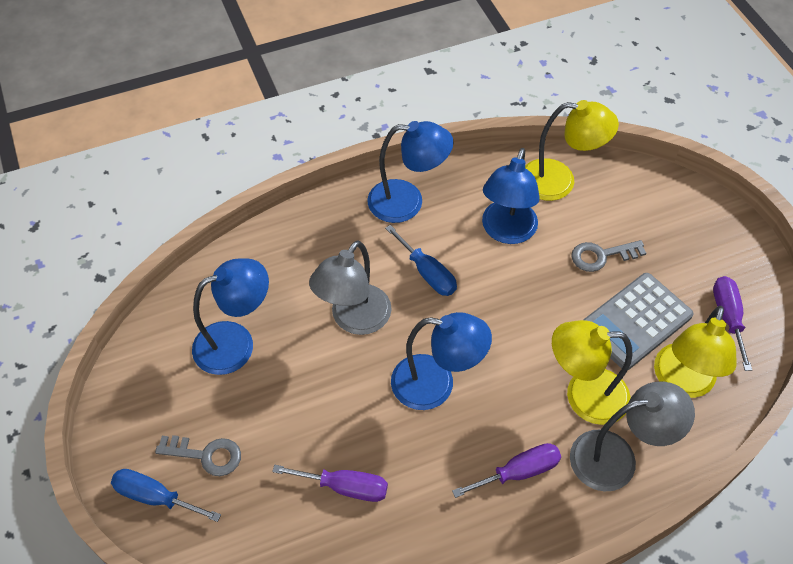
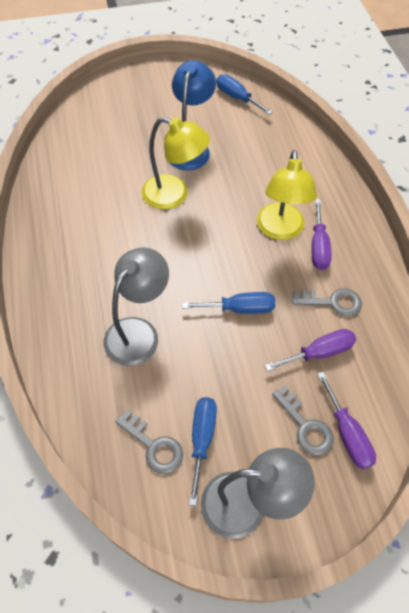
blue lamp: [192,258,269,375] [367,121,453,223] [391,312,492,410] [482,148,540,244] = 4 -> [169,60,216,171] = 1
blue screwdriver: [111,469,221,522] [385,225,457,296] = 2 -> [182,292,275,314] [189,397,217,506] [216,74,273,115] = 3
grey calculator: [583,273,694,370] = 1 -> none = 0
grey key: [155,435,241,476] [571,240,646,272] = 2 -> [115,409,183,474] [272,386,334,456] [292,288,362,316] = 3
yellow lamp: [525,100,619,201] [552,320,633,425] [654,306,737,398] = 3 -> [142,117,210,209] [257,150,317,240] = 2

